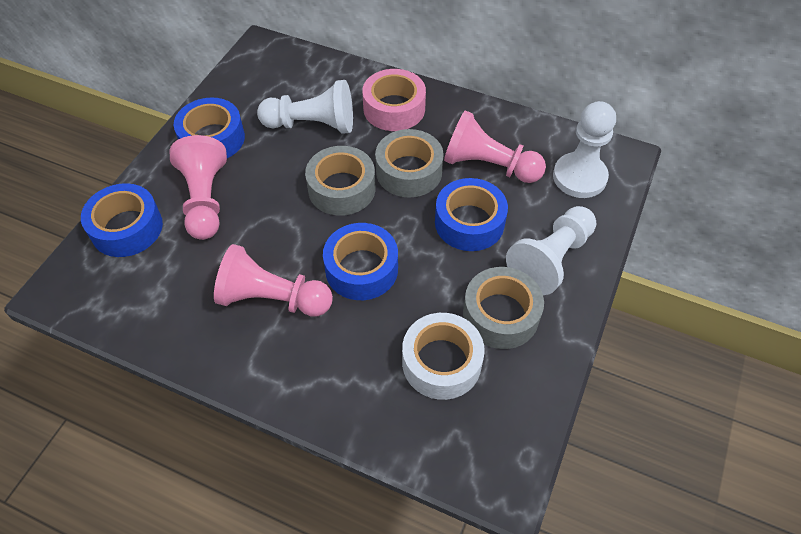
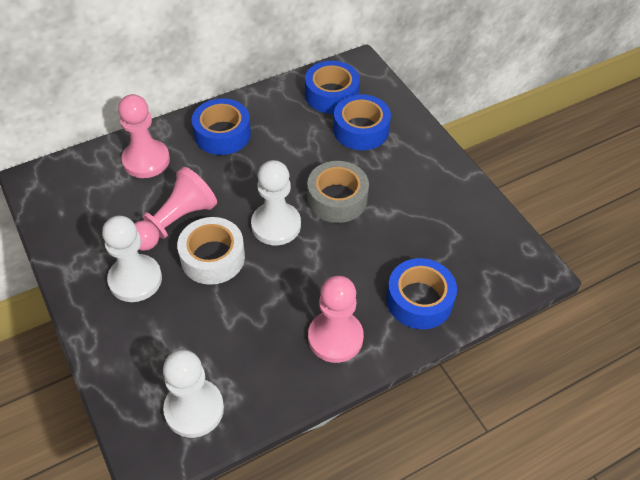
grey tape: [305,146,376,216] [375,129,444,197] [463,267,544,349] = 3 -> [307,161,369,223] = 1
pink tape: [362,69,426,131] = 1 -> none = 0

